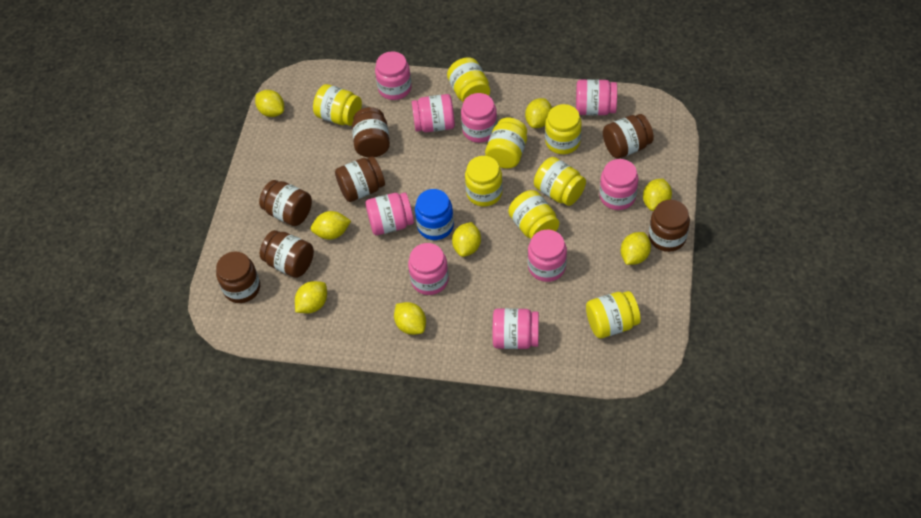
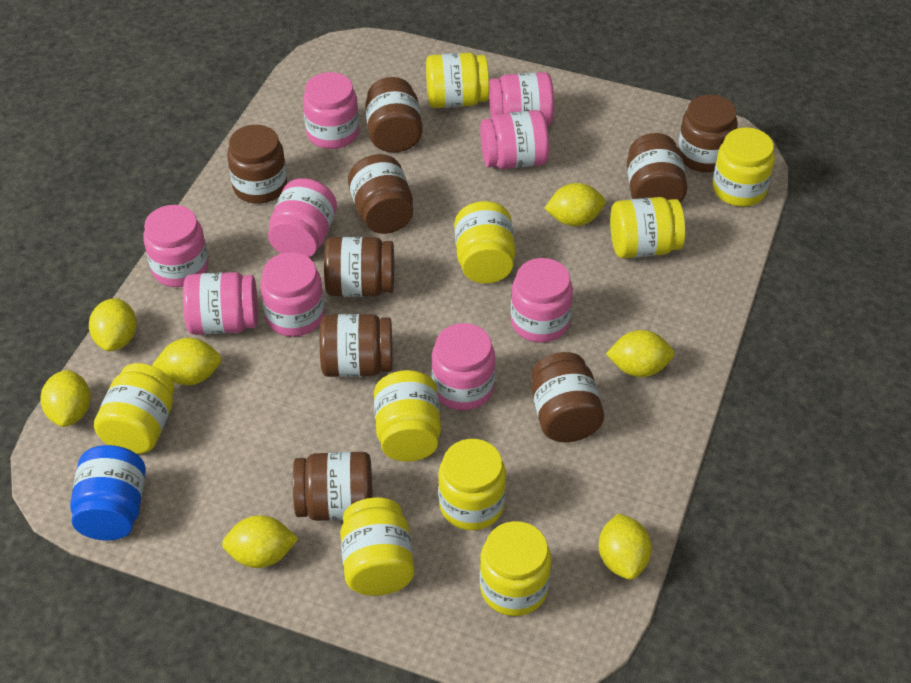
brown jar: [216,251,260,303] [259,180,312,226] [260,230,314,278] [335,156,385,202] [352,107,390,158] [603,114,654,159] [649,200,690,252] = 7 -> [227,125,287,204] [293,452,372,521] [320,314,393,377] [324,237,394,297] [348,154,413,234] [365,77,423,153] [531,352,604,442] [627,133,688,203] [678,95,738,172] = 9
yellow jar: [313,84,362,126] [447,57,490,102] [465,156,503,206] [485,118,527,169] [508,190,559,239] [534,157,586,206] [545,104,582,154] [586,291,641,339] = 8 -> [94,363,175,454] [340,498,414,596] [374,370,441,462] [426,53,489,108] [438,439,506,530] [454,201,516,283] [480,521,551,616] [610,197,685,259] [713,127,775,207] = 9
yellow lemon: [255,90,284,117] [295,281,327,313] [311,211,351,240] [394,302,426,335] [452,222,481,257] [525,98,552,128] [621,232,651,265] [643,179,672,211] = 8 -> [40,370,91,427] [89,298,137,351] [152,338,222,385] [222,515,298,568] [544,183,606,226] [599,513,652,580] [606,330,674,377] = 7

